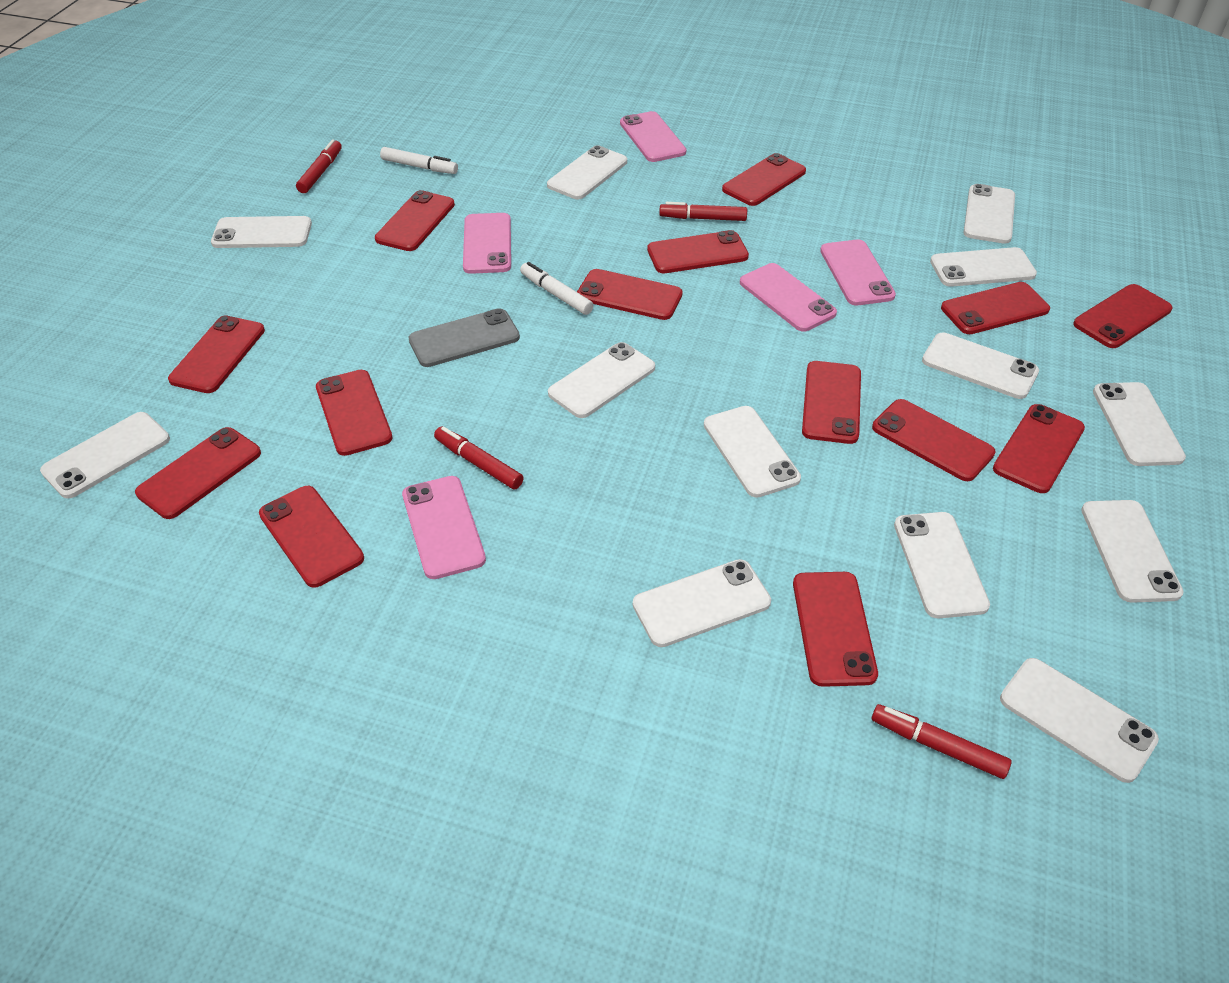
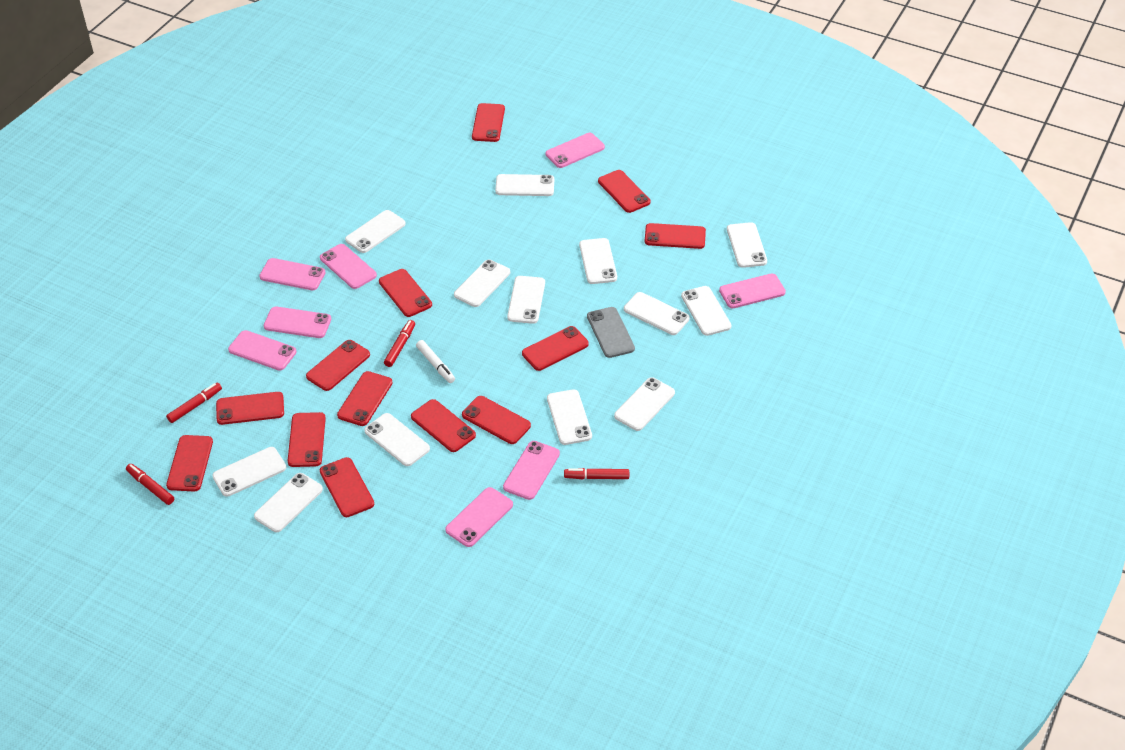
pink phone: [402,476,486,579] [463,213,511,274] [620,111,686,162] [740,263,837,332] [820,239,896,305] = 5 -> [228,330,297,371] [259,258,326,290] [264,307,331,338] [320,244,377,289] [445,487,513,547] [503,441,560,500] [545,133,605,168] [719,274,786,309] = 8
red phone: [135,427,261,519] [168,315,265,393] [259,486,364,588] [316,370,393,456] [375,190,455,251] [577,269,683,320] [647,230,749,273] [722,153,806,206] [793,572,878,687] [802,361,861,444] [872,399,995,481] [941,282,1050,334] [993,404,1085,493] [1073,284,1172,348] = 14 -> [166,435,213,491] [216,392,284,425] [288,412,326,467] [306,340,370,391] [320,457,374,517] [337,371,393,426] [379,269,432,317] [411,399,476,452] [462,396,531,444] [472,103,505,142] [522,326,589,371] [598,170,650,213] [645,223,706,249] = 13
white marker: [380,147,458,174] [520,262,594,315] = 2 -> [416,340,455,383] = 1

